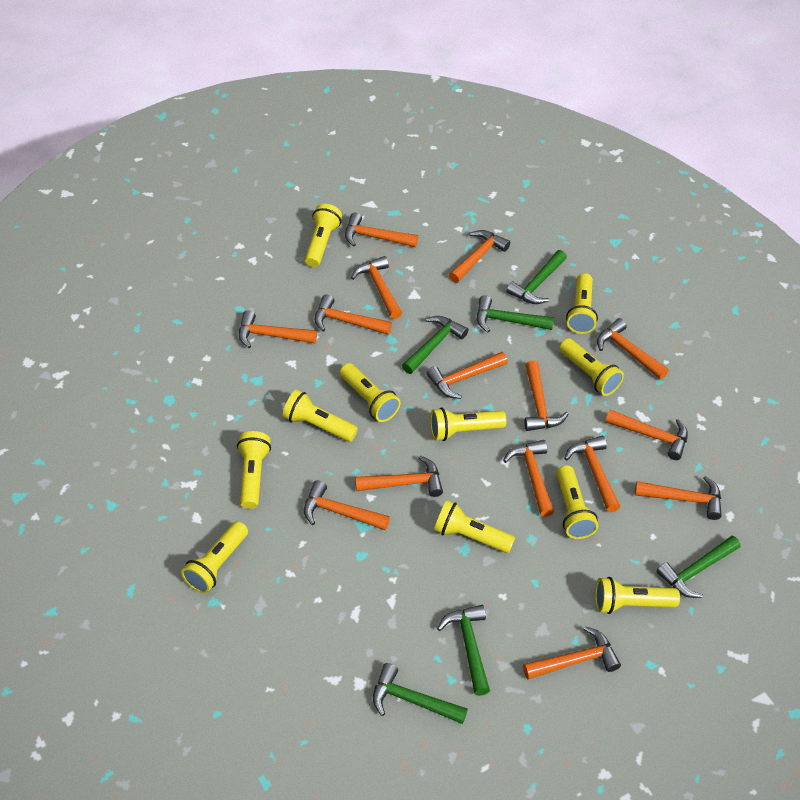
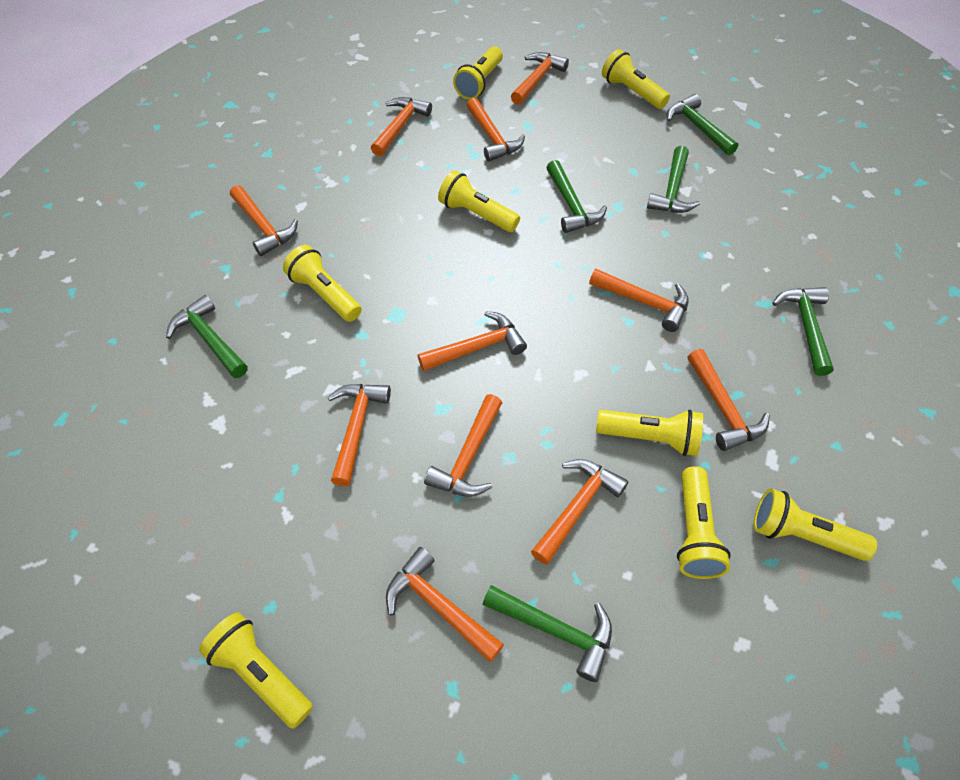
orange hammer: [239,310,317,348] [304,480,390,530] [315,294,392,335] [345,213,418,247] [351,256,402,319] [355,455,443,497] [426,352,508,399] [449,230,510,283] [503,440,554,517] [523,626,621,679] [524,361,569,431] [564,436,620,512] [597,318,669,379] [605,410,688,460] [635,476,722,520] = 15 -> [230,185,298,256] [327,384,391,486] [371,97,432,156] [386,547,504,662] [418,311,527,371] [424,394,502,497] [466,98,525,162] [511,52,569,105] [531,459,628,565] [589,269,689,332] [688,349,770,451] = 11
yellow flashlight: [181,521,248,593] [237,431,271,509] [283,390,358,442] [305,204,342,267] [340,363,400,422] [430,407,507,441] [434,500,515,553] [556,465,598,539] [559,338,624,396] [566,273,598,334] [595,577,680,614] = 11 -> [199,612,313,729] [283,245,362,322] [438,170,520,232] [453,46,503,100] [596,410,703,456] [602,49,670,109] [677,466,731,579] [754,488,877,561] = 8

